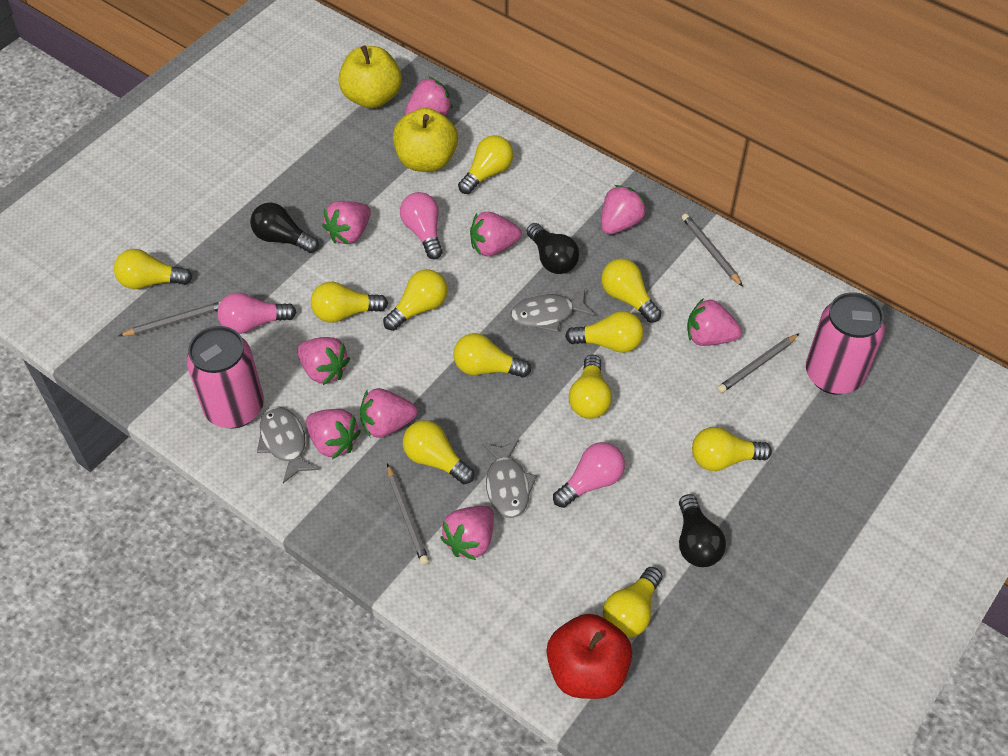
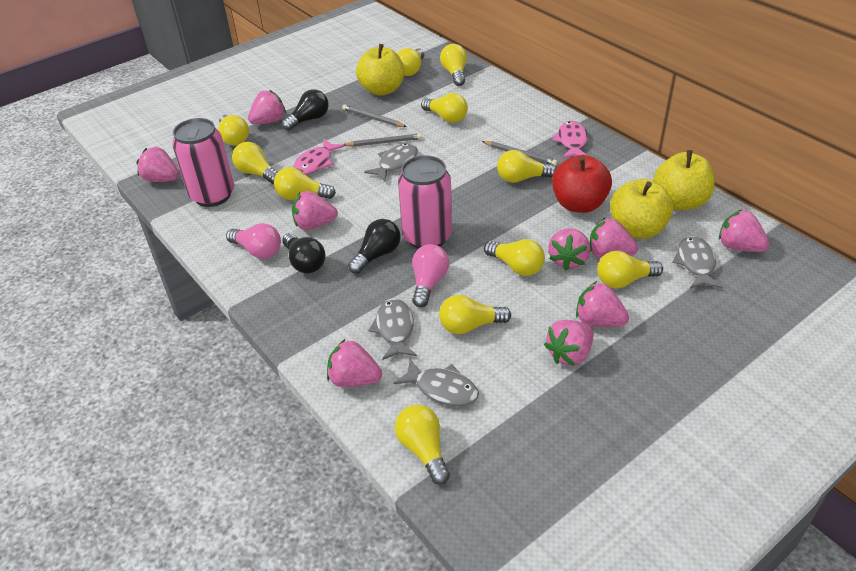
grey fish: [257,406,319,483] [482,439,537,518] [511,289,595,332] = 3 -> [364,143,418,181] [368,298,417,360] [393,359,479,406] [672,236,723,289] = 4
grey pencil: [119,302,220,336] [387,464,429,565] [682,214,743,287] [717,333,799,393] = 4 -> [342,104,407,127] [343,133,422,147] [482,141,558,166] = 3
pink fish: none = 0 -> [293,139,345,175] [552,121,588,158] = 2
pink light bulb: [217,292,296,334] [400,192,443,259] [553,442,625,508] = 3 -> [226,223,281,259] [412,244,449,307] = 2
yellow apple: [338,46,402,108] [393,108,458,172] = 2 -> [356,44,404,96] [610,179,673,239] [653,150,715,210] = 3

